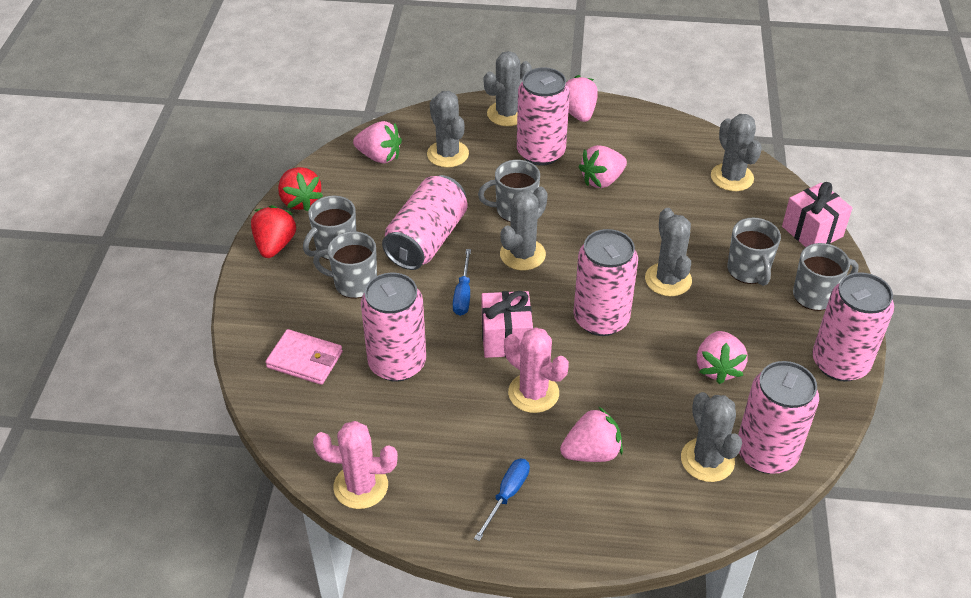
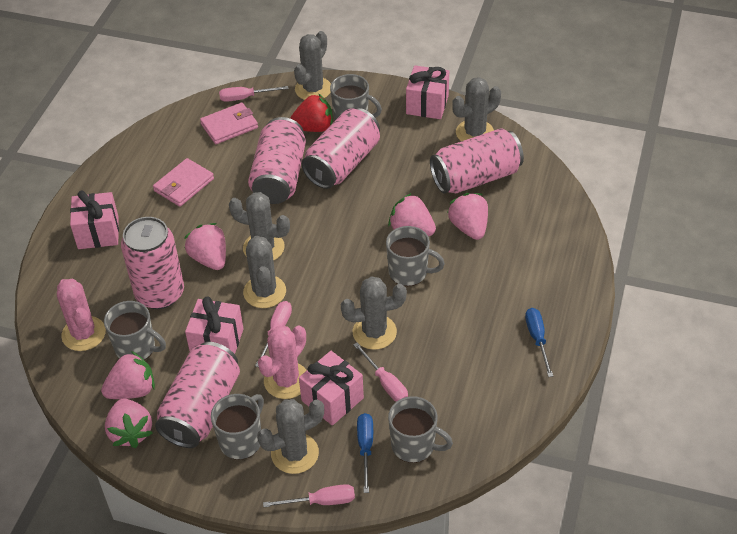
pink can: [361,273,426,382] [382,175,467,270] [517,67,570,166] [573,229,638,336] [738,361,819,474] [812,272,894,382] = 6 -> [121,217,184,309] [155,342,240,448] [248,117,306,204] [302,108,380,189] [430,128,524,194] = 5
pink gift: [482,291,533,358] [782,182,852,247] = 2 -> [70,191,119,249] [185,296,244,354] [299,351,364,426] [406,65,449,119] = 4
pink screwdriver: none = 0 -> [219,86,289,102] [255,301,292,367] [263,484,355,507] [353,343,408,402] = 4
pink wallet: [265,329,343,385] = 1 -> [153,158,214,207] [200,103,258,144] = 2
red strawberry: [251,205,296,258] [278,167,323,211] = 2 -> [290,93,333,132] = 1

